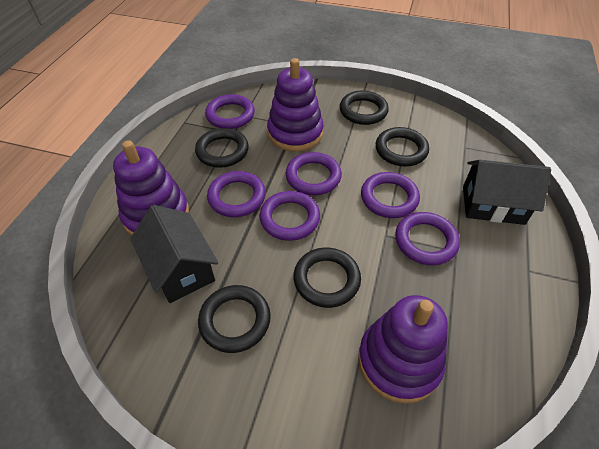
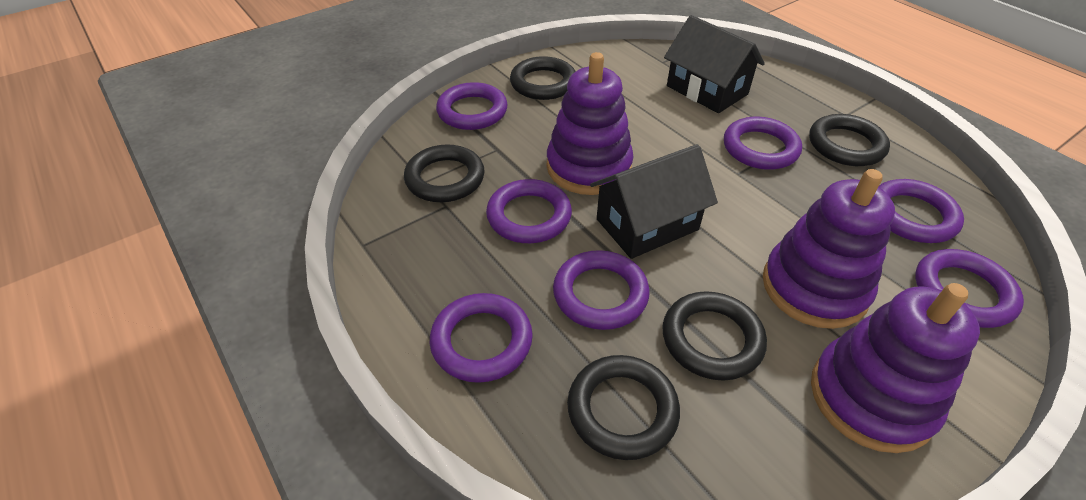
purple ring: [205,94,255,129] [207,171,266,217] [260,191,320,241] [285,152,342,195] [361,172,420,218] [395,212,460,265] = 6 -> [430,293,533,383] [436,82,508,130] [486,179,572,243] [553,250,649,330] [724,117,802,170] [879,179,964,243] [915,249,1024,328] = 7

